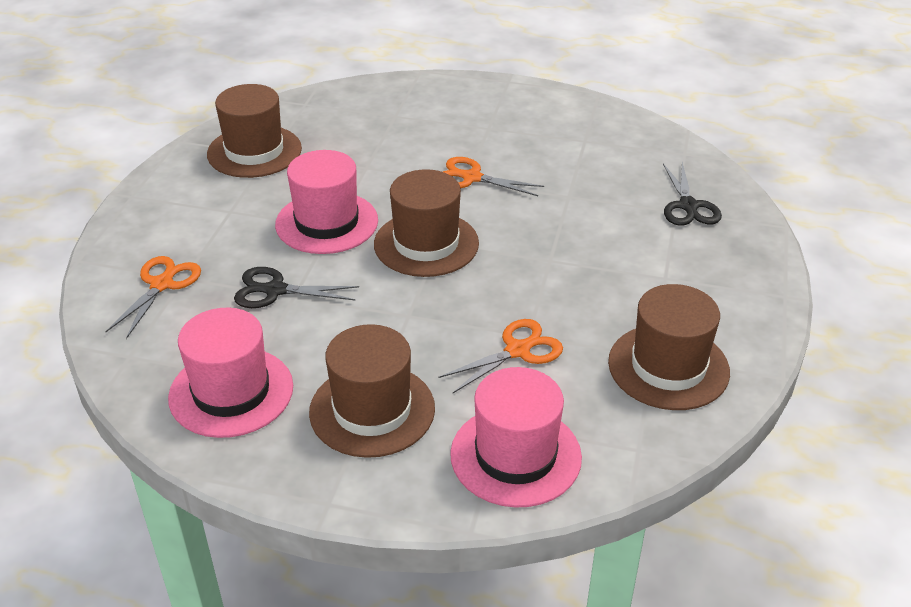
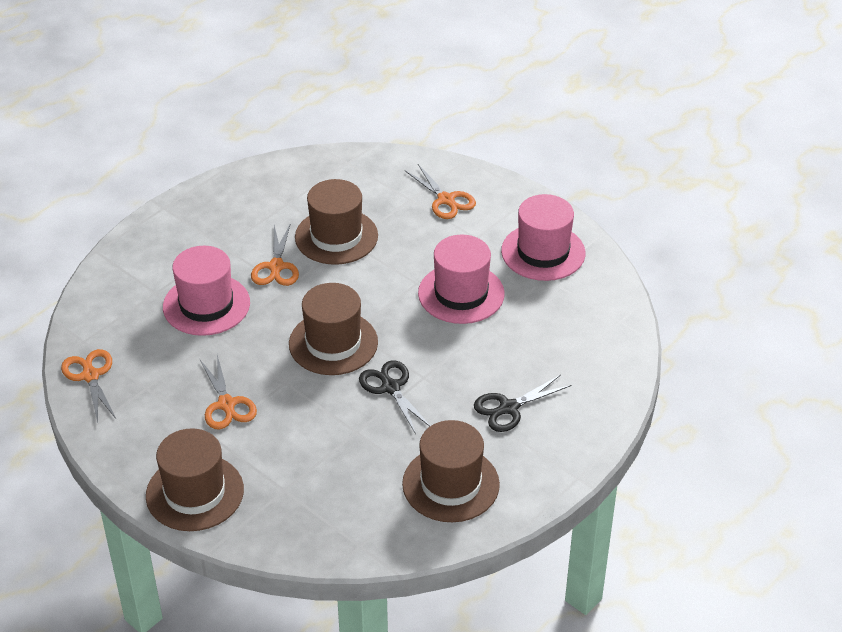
orange scissors: [105,256,201,339] [438,319,563,393] [443,157,544,196] = 3 -> [61,349,116,423] [200,355,257,429] [251,223,299,286] [405,164,476,219] = 4

